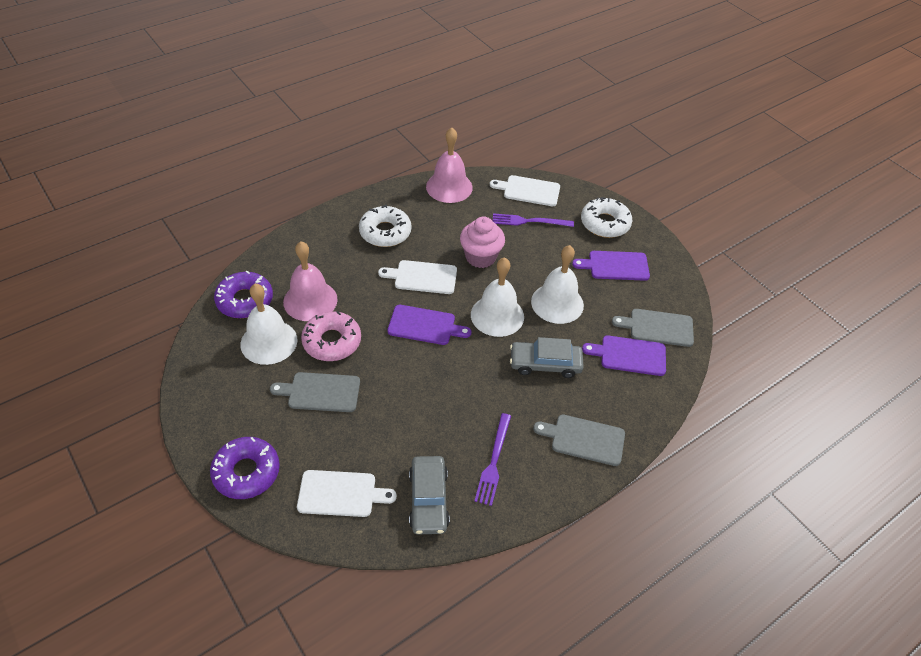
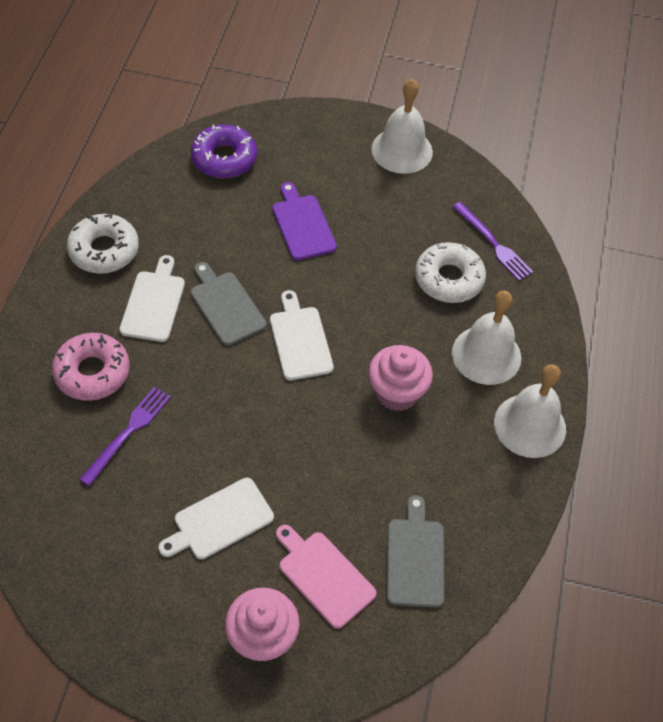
grey car: [409,456,450,534] [510,337,584,378] = 2 -> none = 0
grey cutting board: [270,372,360,412] [533,414,625,466] [612,309,694,347] = 3 -> [191,262,267,346] [386,495,444,608] = 2
pink bell: [283,242,338,321] [426,127,473,203] = 2 -> none = 0
pink cupcake: [460,217,505,268] = 1 -> [225,588,300,662] [368,345,433,411] = 2
pink cutting board: none = 0 -> [276,525,376,629] = 1
purple cutting board: [387,305,471,345] [572,251,650,281] [582,335,666,376] = 3 -> [272,182,337,261] = 1
purple donut: [210,437,280,499] [214,271,273,318] = 2 -> [191,124,257,178] = 1

